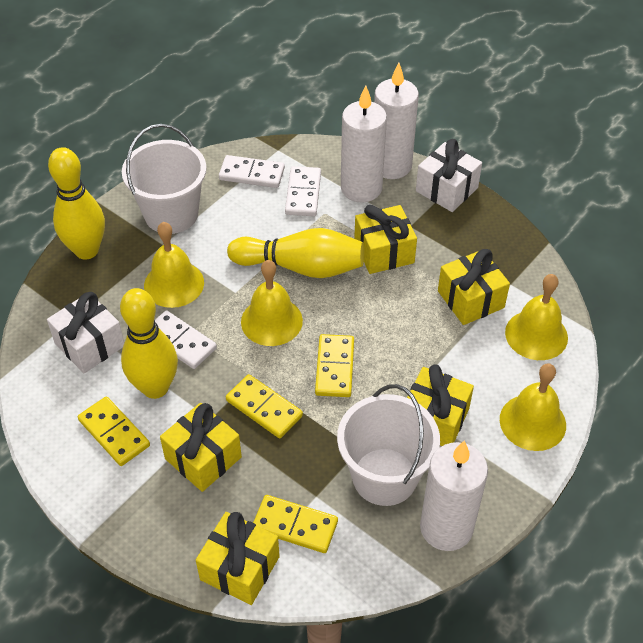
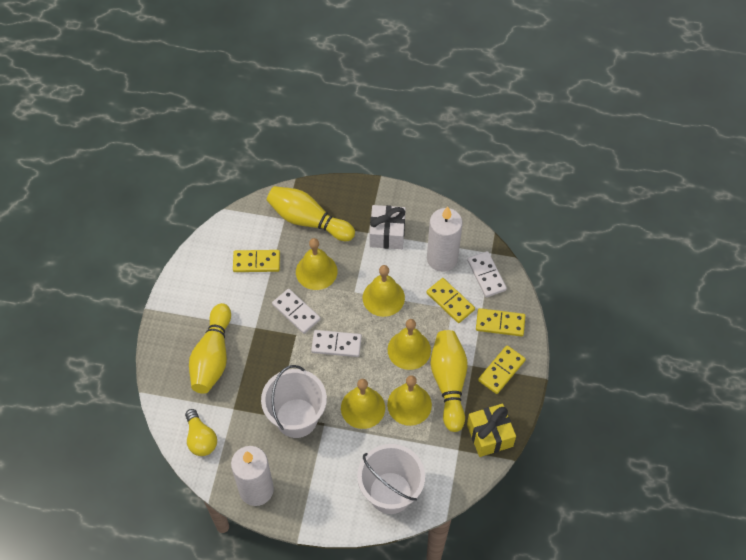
white candle: [341,85,387,202] [374,63,419,179] [420,440,488,551] = 3 -> [231,446,274,506] [427,206,463,272] = 2
white gift: [47,292,124,373] [416,139,482,212] = 2 -> [370,205,406,249] = 1
yellow bell: [144,222,204,308] [241,260,303,346] [500,363,566,451] [505,274,568,360] = 4 -> [296,238,338,290] [341,379,385,429] [363,265,405,317] [387,375,432,426] [388,319,431,370] = 5
yellow gift: [160,403,242,492] [196,512,280,605] [354,205,417,274] [407,364,474,446] [438,249,510,325] = 5 -> [467,404,516,457] = 1
yellow light bulb: none = 0 -> [185,409,217,456] = 1

